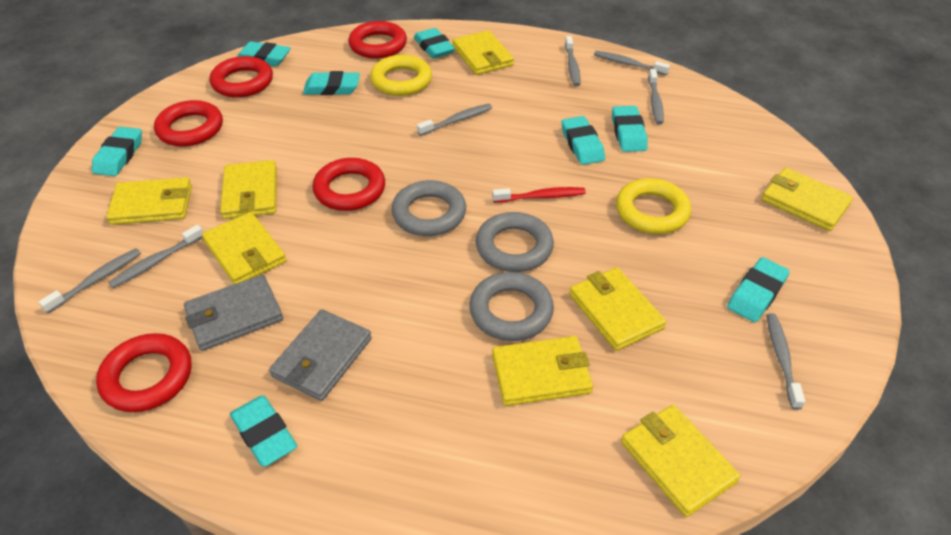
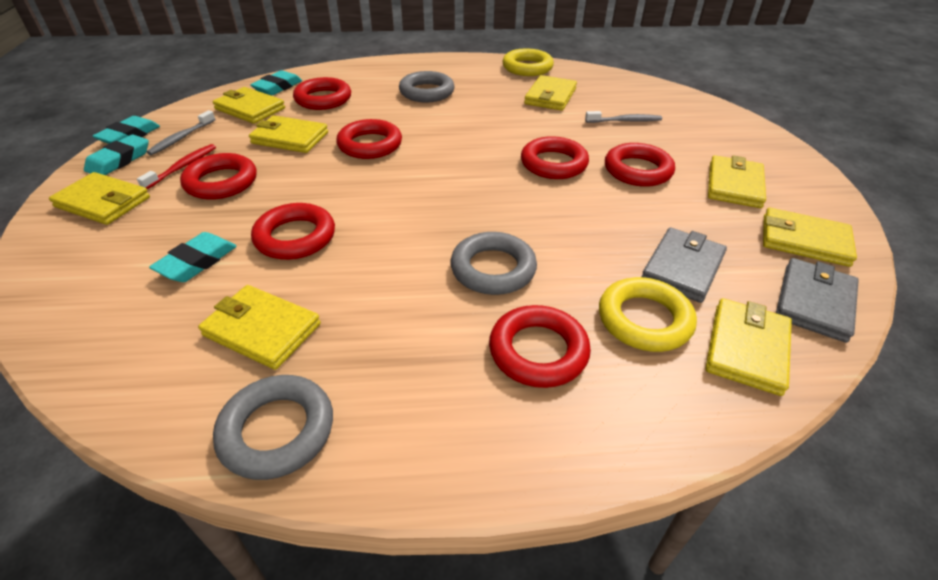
grey toothbrush: [39,248,141,313] [108,225,203,288] [417,104,492,136] [565,36,580,86] [594,51,670,75] [648,69,664,124] [767,313,805,410] = 7 -> [146,110,216,155] [585,111,662,123] = 2
red ring: [96,333,192,412] [154,100,223,147] [210,56,273,98] [312,158,385,211] [348,21,407,59] = 5 -> [180,153,257,200] [251,203,335,260] [293,77,351,110] [336,119,402,159] [489,305,591,388] [521,136,589,179] [605,143,675,187] = 7
turquoise eraser: [92,127,142,176] [230,396,297,467] [237,42,291,66] [303,71,360,95] [414,28,455,58] [561,116,605,165] [612,106,647,152] [727,257,790,322] = 8 -> [84,135,149,175] [93,116,160,144] [149,232,237,282] [250,70,302,95] = 4

